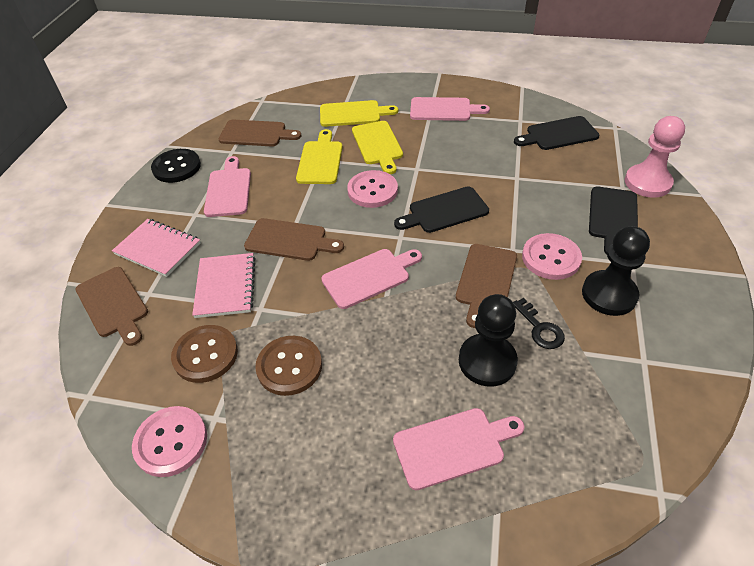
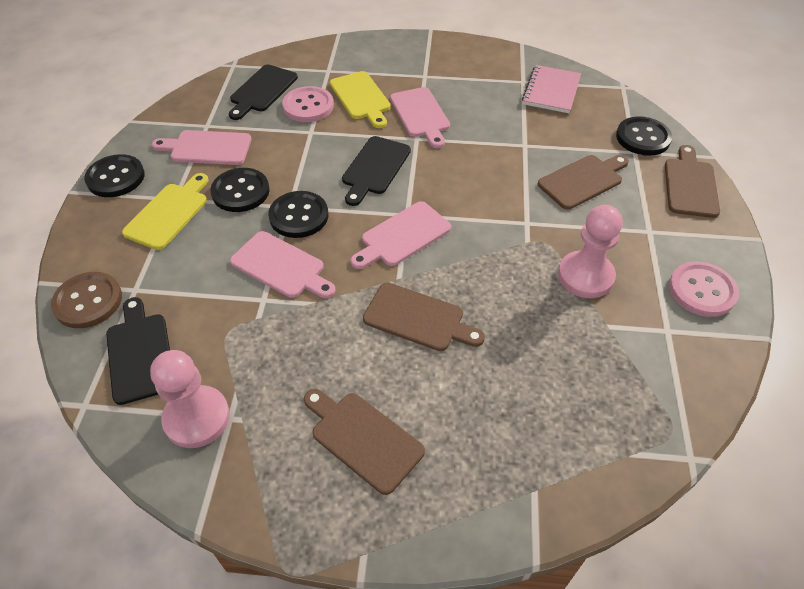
black button: [151,149,201,183] = 1 -> [84,154,145,197] [211,168,270,212] [268,191,328,238] [616,116,672,156] = 4
black key: [513,298,565,349] = 1 -> none = 0
black pawn: [459,294,518,387] [582,226,650,316] = 2 -> none = 0
brown button: [171,325,238,383] [255,336,322,396] = 2 -> [51,272,122,328] = 1
pink button: [132,406,207,477] [347,170,398,208] [522,233,582,280] = 3 -> [282,86,334,122] [669,261,739,317] = 2
pink notebook: [112,219,201,277] [192,253,256,318] = 2 -> [522,65,581,113] = 1
pink pawn: [625,116,685,198] = 1 -> [150,350,230,448] [558,205,623,298] = 2
yellow cutting board: [296,129,343,184] [320,100,398,127] [352,121,403,174] = 3 -> [122,173,209,250] [330,71,391,128] = 2

